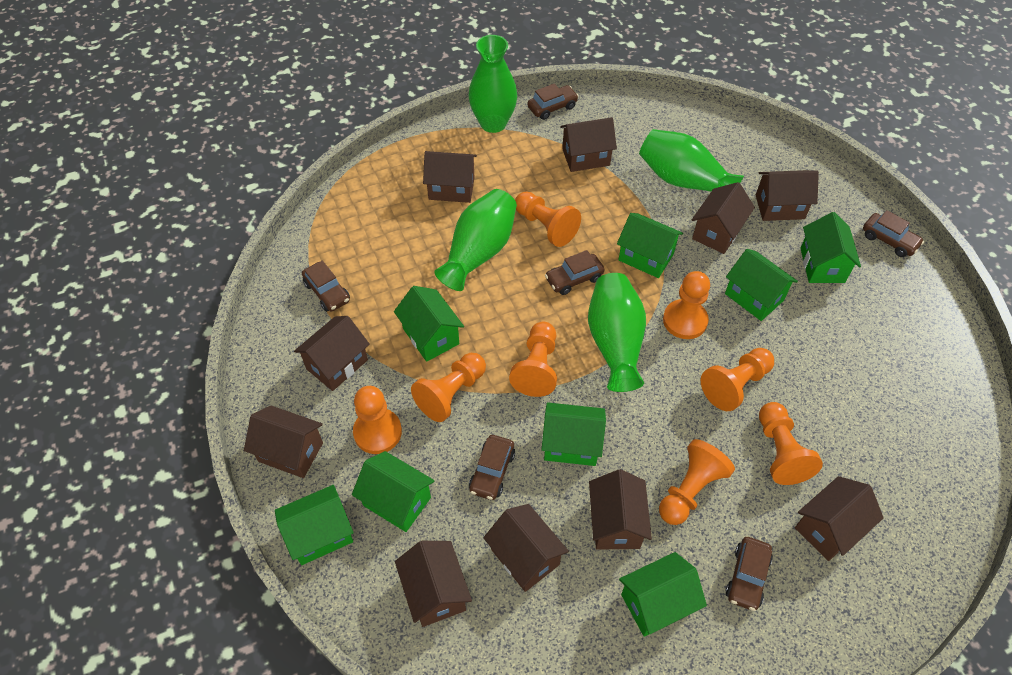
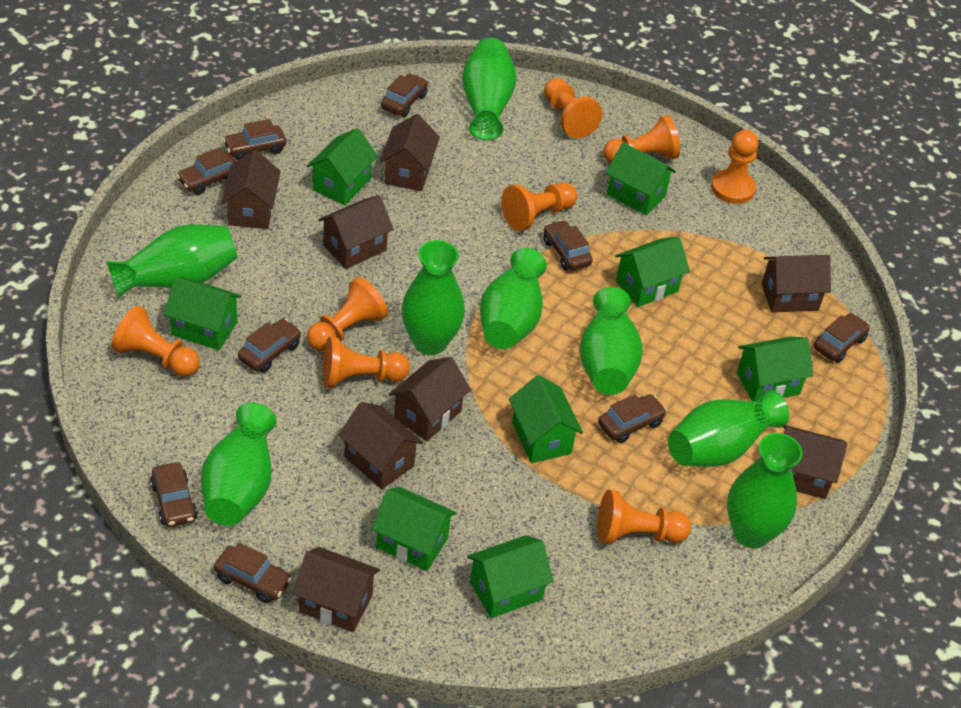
brown car: [302,261,350,312] [469,435,515,500] [527,84,579,120] [545,250,605,295] [725,537,773,611] [863,210,924,257] = 6 -> [150,462,198,527] [176,147,236,195] [214,542,292,603] [223,119,286,160] [238,319,301,373] [381,73,428,117] [543,220,593,271] [598,394,667,443] [814,313,870,363] = 9
brown house: [244,406,323,478] [294,316,370,391] [395,541,472,627] [423,151,477,203] [483,504,569,592] [560,117,617,172] [589,469,652,550] [692,182,755,254] [756,170,819,221] [795,476,884,561] = 10 -> [221,150,281,229] [293,547,380,632] [318,195,394,269] [338,402,423,489] [380,114,440,191] [389,357,471,441] [762,255,831,313] [783,425,847,499] = 8
green vase: [434,189,517,291] [469,35,517,133] [588,273,646,392] [639,129,744,191] = 4 -> [106,225,237,298] [201,403,276,526] [402,240,465,355] [462,38,517,140] [480,248,547,349] [580,287,643,395] [668,390,789,467] [727,433,802,548] = 8

